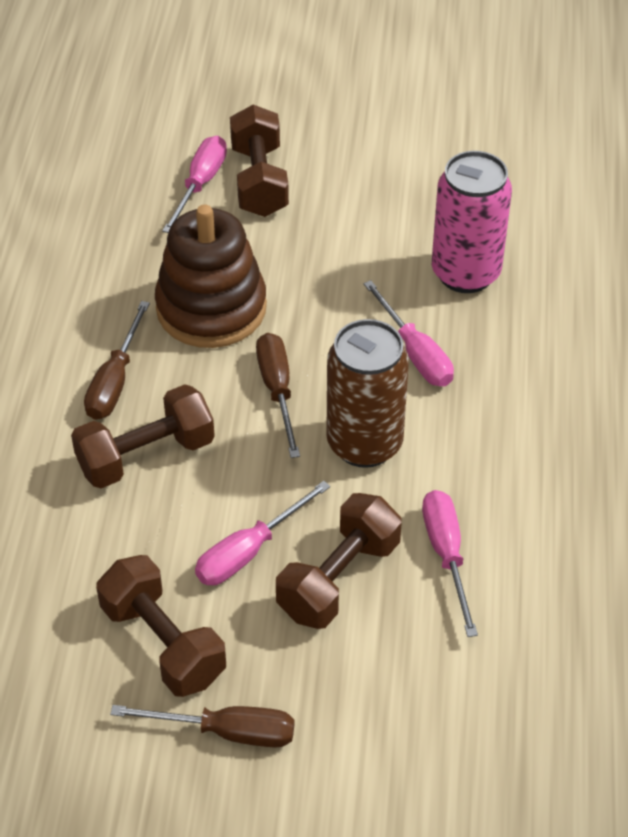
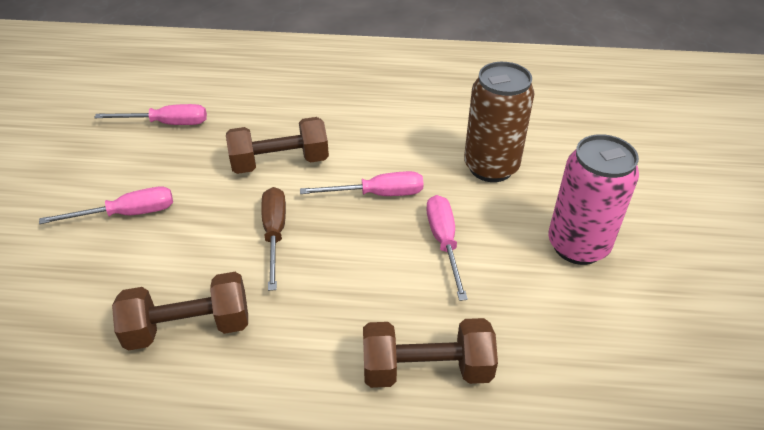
brown dumbbell: [71,384,215,488] [96,555,226,697] [230,105,289,217] [276,493,402,629] = 4 -> [112,272,248,351] [226,117,329,174] [363,318,498,388] = 3
brown screwdriver: [84,301,150,420] [110,705,294,747] [256,333,300,458] = 3 -> [261,187,286,291] = 1
brown stacking toy: [155,204,267,348] = 1 -> none = 0

